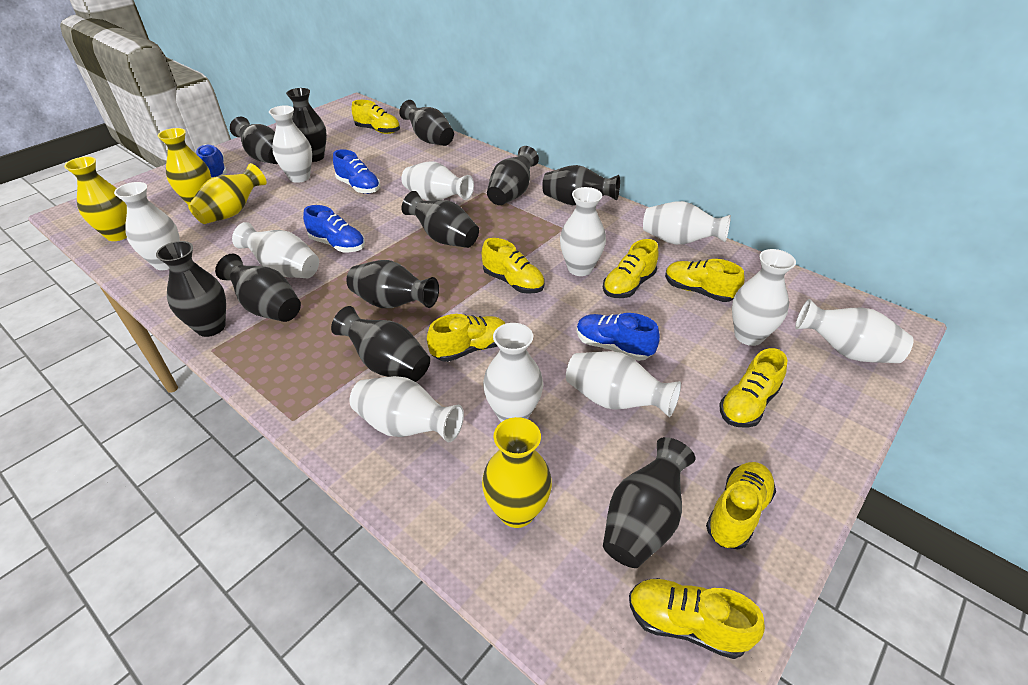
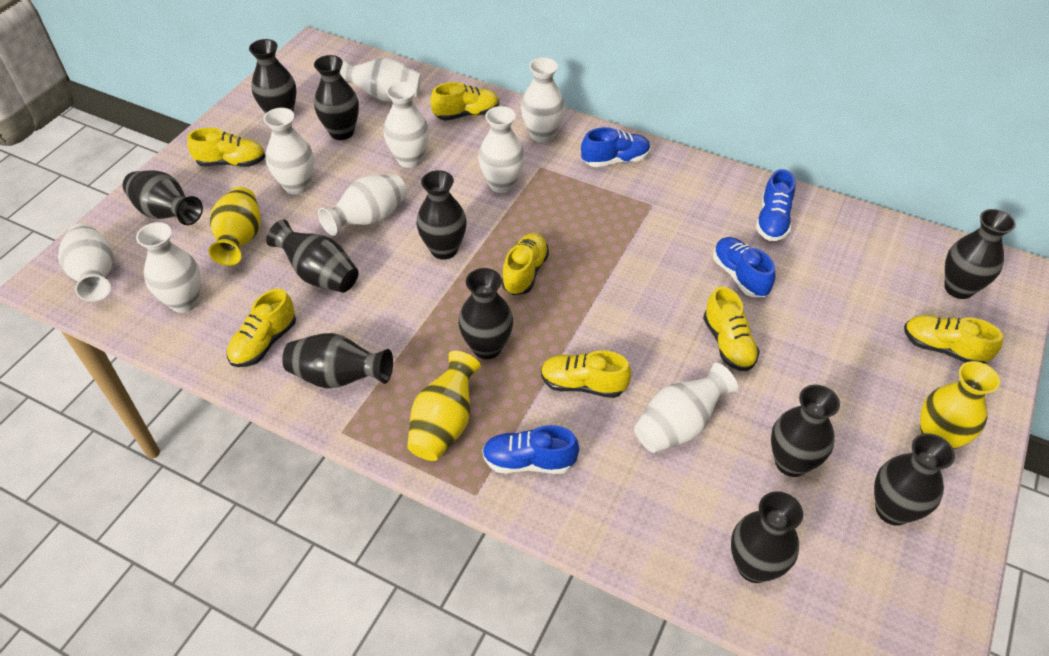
white vase: [114,182,180,270] [232,222,319,278] [269,106,312,183] [350,376,464,442] [402,162,474,201] [483,323,543,422] [560,187,606,276] [566,351,681,417] [643,201,731,245] [732,249,796,346] [795,299,914,363] = 11 -> [58,223,114,302] [136,222,201,313] [264,108,314,195] [318,174,407,236] [340,58,421,101] [383,82,429,168] [478,106,525,193] [521,58,565,143] [634,363,738,453] = 9
yellow shoe: [351,100,400,134] [427,314,505,362] [482,238,544,294] [603,239,659,298] [629,578,765,659] [665,259,744,302] [706,462,776,549] [720,348,787,428] = 8 -> [187,128,265,167] [227,289,296,367] [431,82,499,120] [501,233,549,295] [541,350,632,398] [703,286,760,371] [904,315,1003,364] = 7
yellow vase: [64,156,127,241] [158,128,211,205] [188,163,267,224] [482,417,552,528] = 4 -> [209,187,261,266] [407,351,481,461] [920,361,1000,450] = 3

